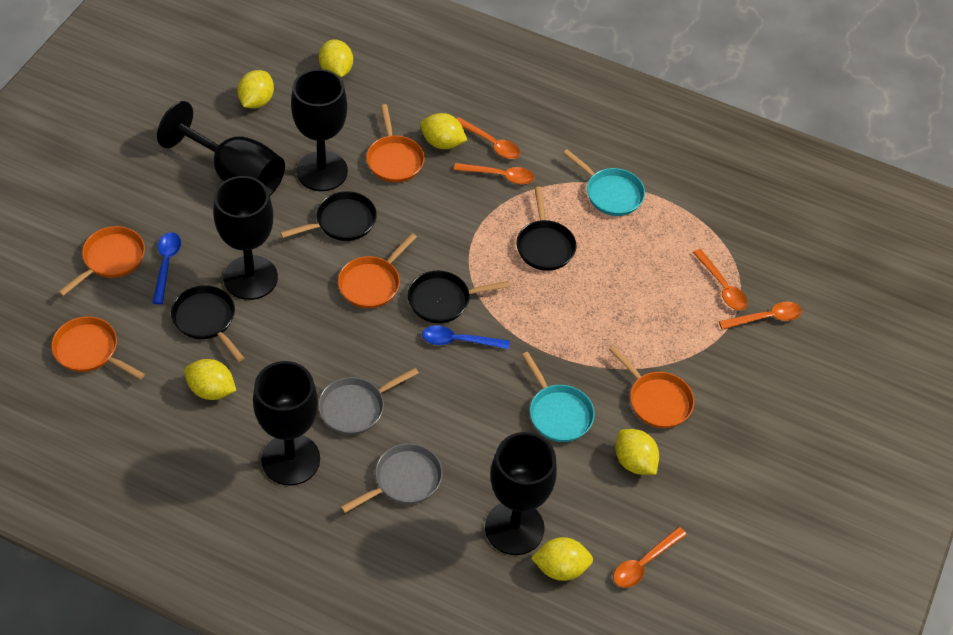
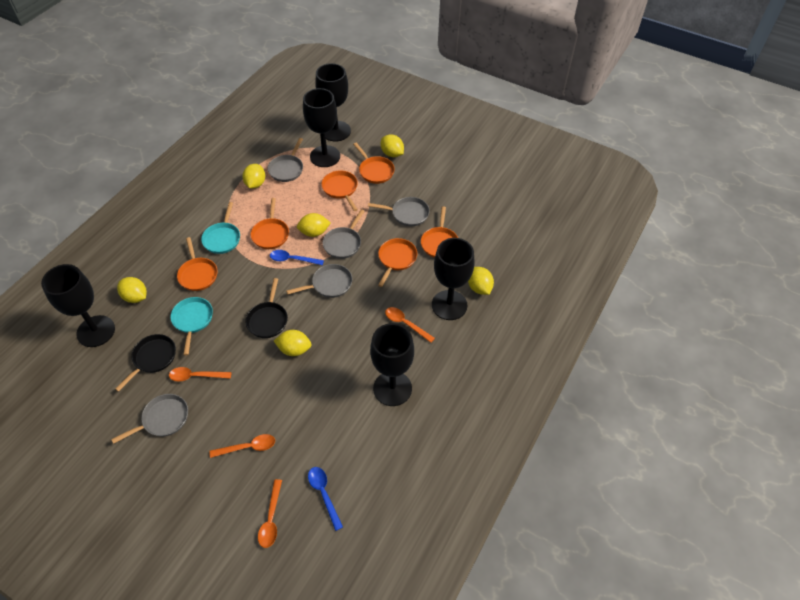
black pan: [171,285,244,362] [280,191,377,241] [408,271,510,323] [516,187,576,271] = 4 -> [115,334,176,392] [245,278,288,338] = 2
grey pan: [318,368,419,435] [341,443,442,513] = 2 -> [111,394,188,444] [268,138,303,182] [286,264,352,298] [322,209,365,259] [368,197,430,226] = 5
orange pan: [51,317,145,380] [58,226,145,296] [338,233,417,309] [366,104,425,183] [609,346,694,428] = 5 -> [177,237,218,291] [251,198,289,249] [321,171,358,211] [353,143,395,184] [378,238,417,287] [421,206,458,258] = 6
orange spoon: [454,163,534,185] [456,117,520,159] [613,527,687,588] [693,249,748,310] [719,302,802,330] = 5 -> [169,367,232,382] [209,434,275,458] [258,479,282,548] [385,307,435,343] = 4

